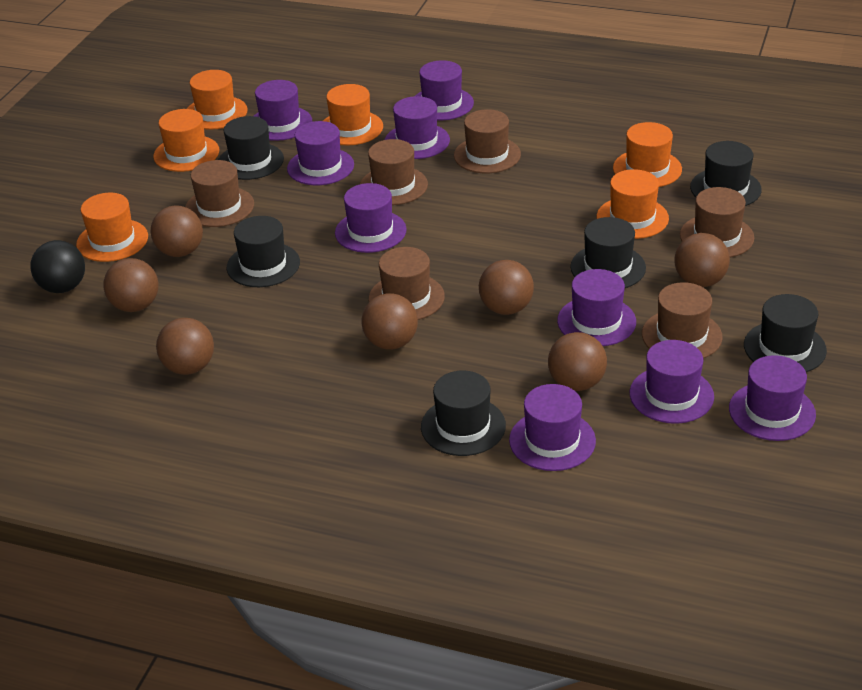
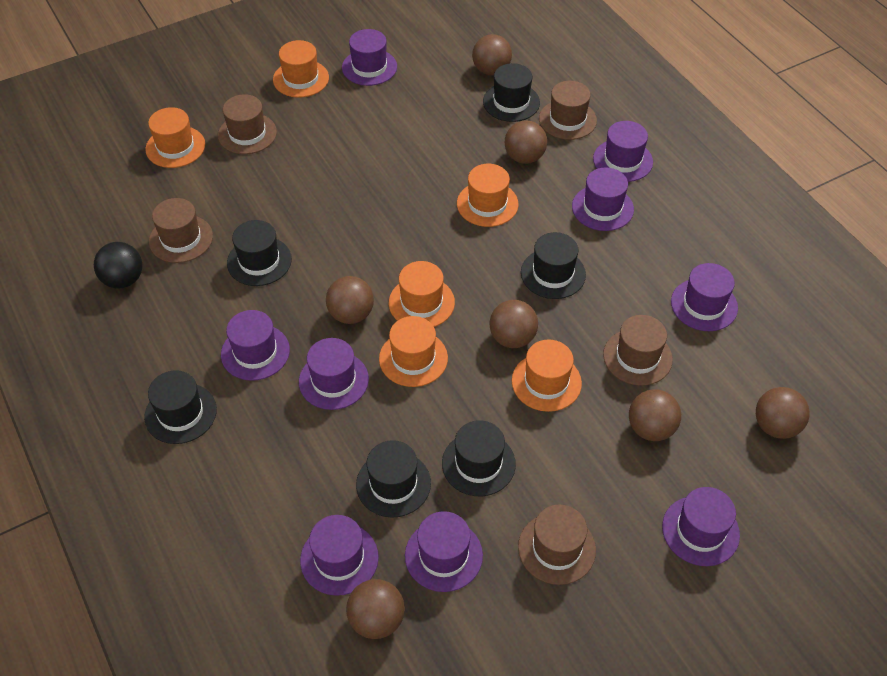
brown hat: [185,160,254,227] [360,139,428,205] [369,247,445,320] [454,109,521,173] [642,282,723,358] [680,187,754,257] = 6 -> [149,198,213,263] [218,94,277,154] [518,505,596,585] [539,81,597,140] [603,315,673,386] = 5

